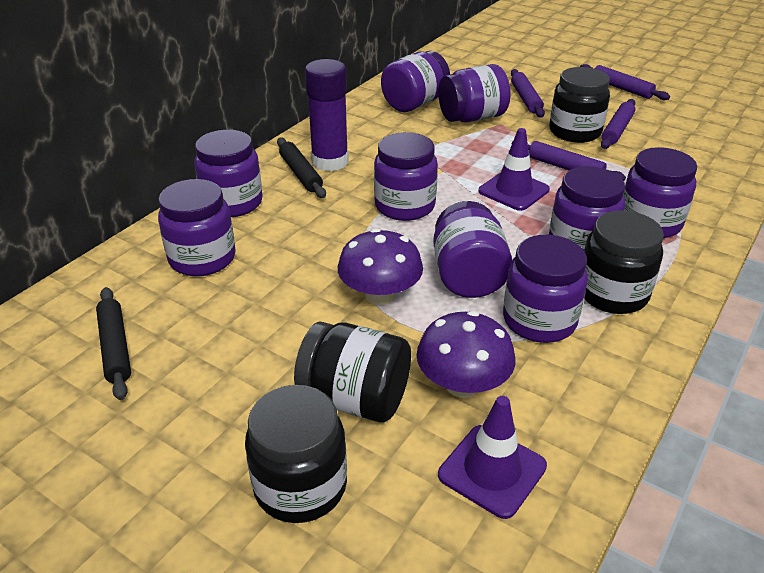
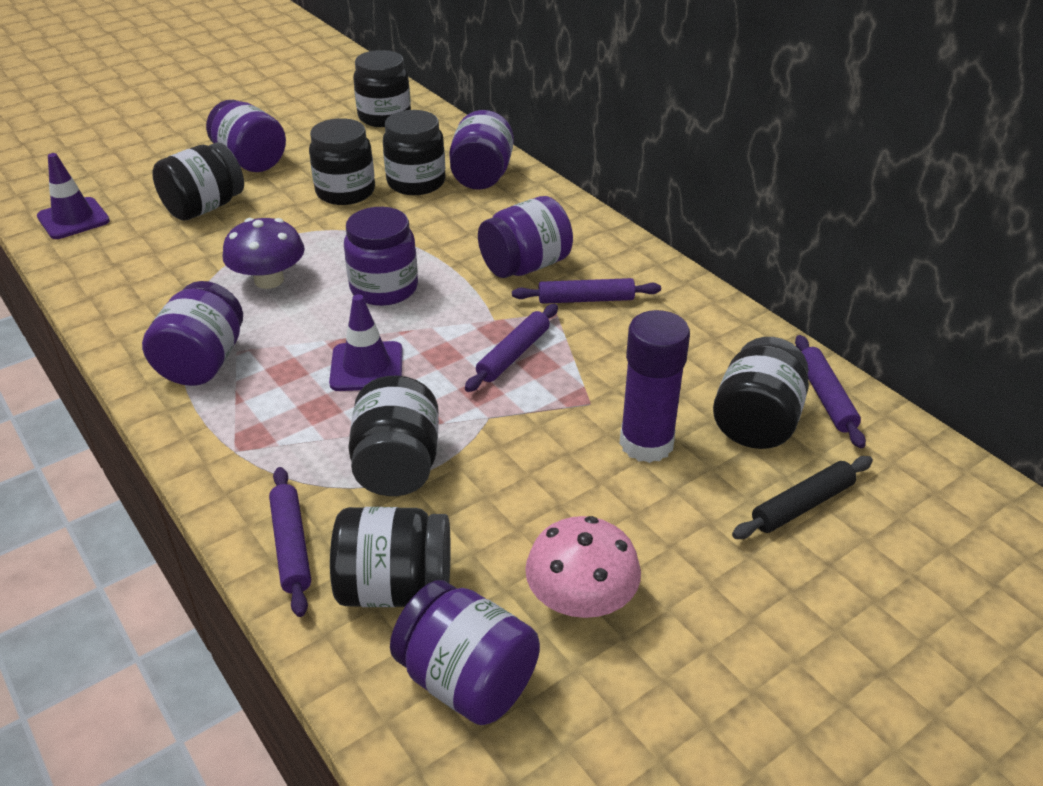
black jar: [245,385,347,523] [294,322,411,422] [549,67,610,143] [584,210,664,314] = 4 -> [152,143,244,221] [309,118,375,205] [330,507,451,607] [348,376,439,496] [353,50,411,127] [383,110,445,195] [713,337,809,449] = 7
black rolling pin: [96,287,131,400] [277,138,326,198] = 2 -> [732,456,873,539] = 1
pink mushroom: none = 0 -> [525,516,641,618] = 1
purple jar: [158,179,236,276] [194,130,263,217] [374,132,438,221] [381,51,450,112] [433,201,512,298] [438,64,510,122] [503,235,588,343] [549,166,625,250] [623,147,697,238] = 9 -> [142,281,243,386] [206,100,286,172] [344,207,418,306] [390,580,540,725] [449,110,514,190] [478,196,573,278] = 6
purple mushroom: [338,228,423,305] [417,311,515,398] = 2 -> [223,218,305,289] = 1

